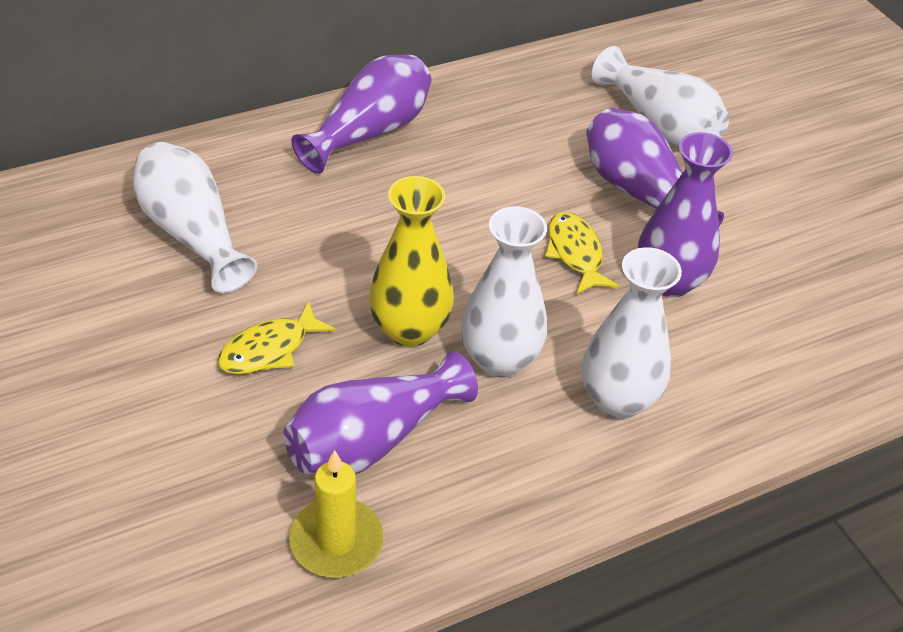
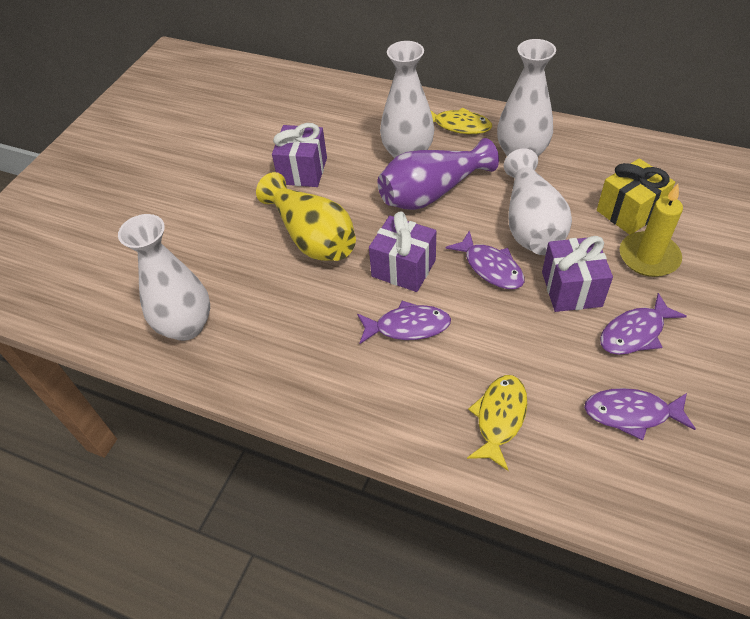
purple fish: none = 0 -> [357,301,451,344] [446,230,524,289] [584,388,696,440] [600,293,687,355] = 4
purple gift: none = 0 -> [272,123,327,187] [369,211,436,292] [542,236,613,312] = 3
purple vase: [283,351,478,475] [291,55,432,174] [586,108,724,226] [638,132,733,297] = 4 -> [377,138,499,210] = 1
yellow gift: none = 0 -> [597,158,675,235] = 1

